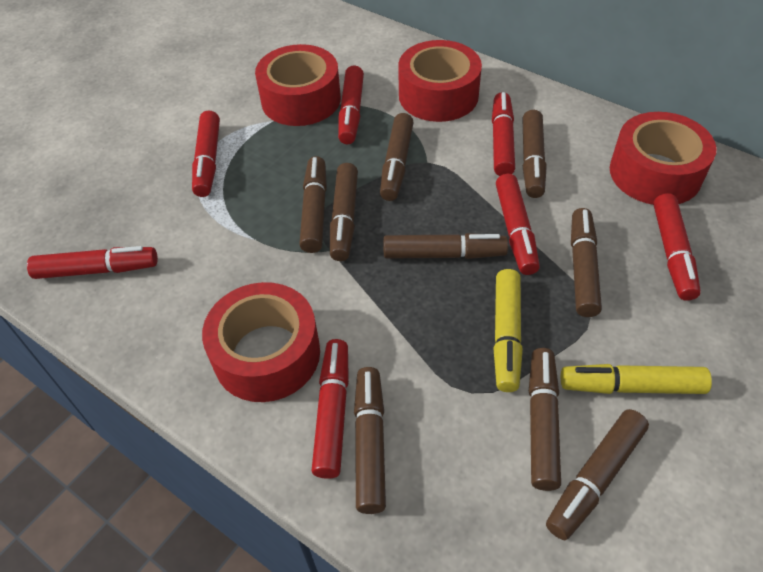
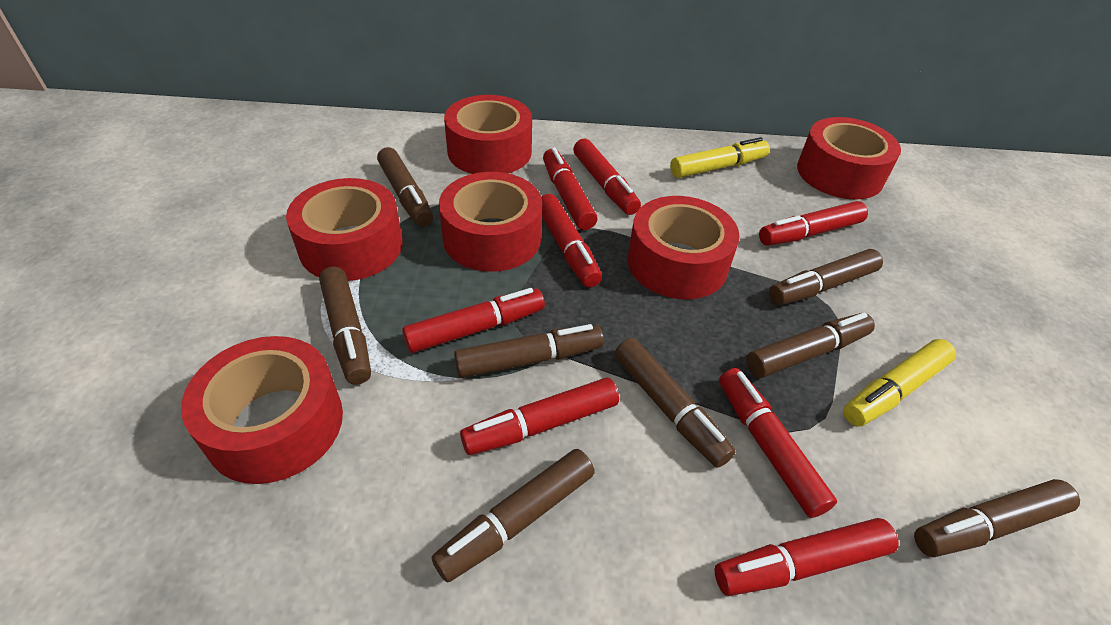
brown marker: [299,156,327,253] [330,163,358,261] [354,367,386,514] [380,113,414,201] [383,233,508,259] [522,110,547,198] [529,348,561,491] [546,409,649,540] [571,208,602,317] = 9 -> [319,266,371,385] [377,147,433,227] [432,449,595,583] [454,324,604,378] [615,338,736,468] [746,313,875,378] [769,249,883,305] [914,479,1080,557] = 8
red marker: [27,246,158,279] [192,111,220,197] [312,339,349,479] [338,66,364,144] [492,92,515,176] [496,174,540,275] [653,193,701,301] = 7 -> [402,288,545,353] [460,377,619,455] [541,194,602,287] [543,148,597,230] [573,139,641,215] [715,518,899,596] [719,368,837,518] [759,201,868,246] = 8
red tape: [202,282,320,402] [255,44,341,126] [398,40,482,122] [610,112,717,205] = 4 -> [181,336,343,484] [286,178,403,281] [439,172,542,272] [444,95,532,174] [627,196,740,299] [797,117,901,200] = 6

